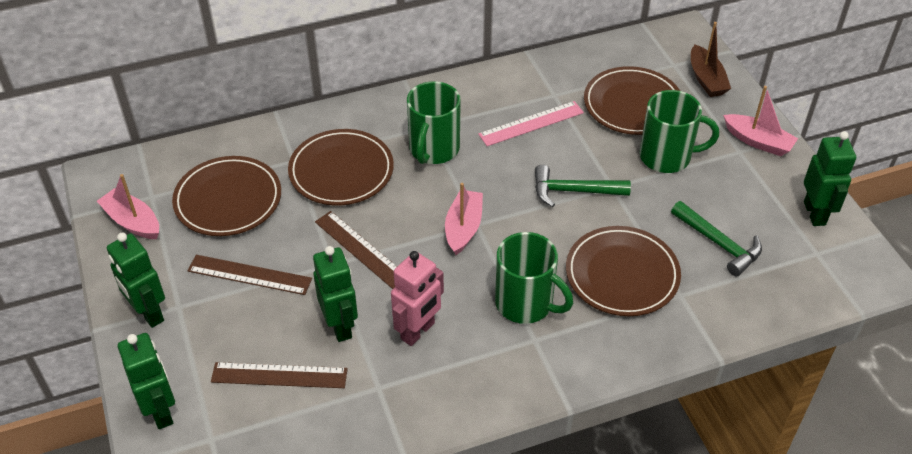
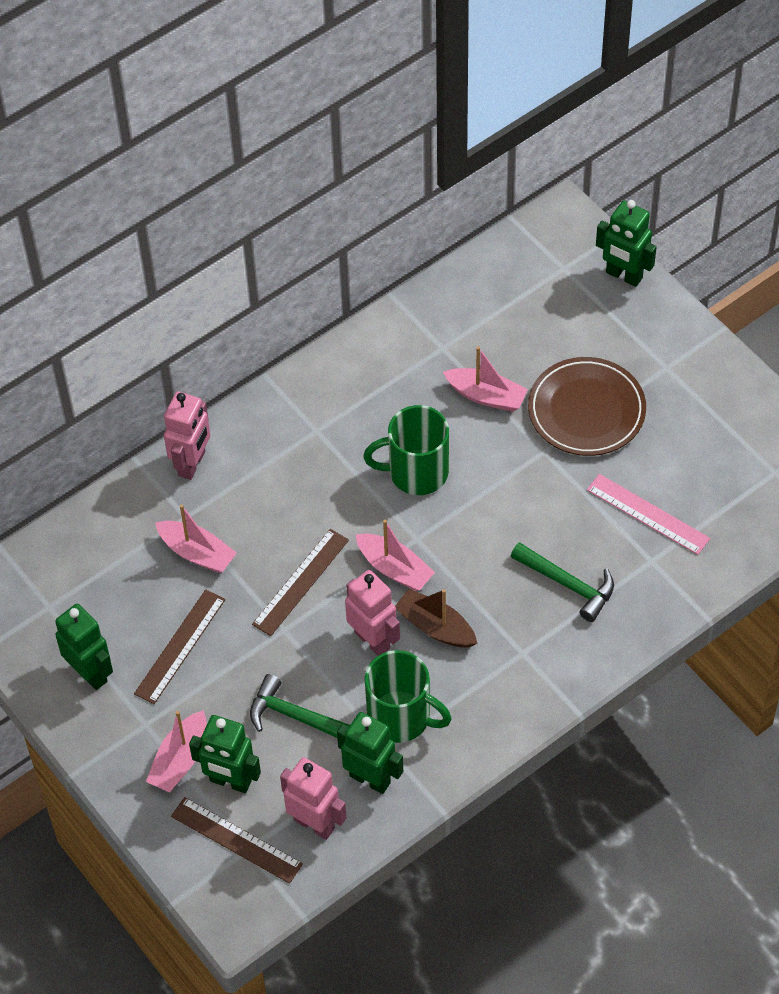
brown plate: [172,156,281,236] [288,129,394,205] [566,226,681,316] [584,66,680,135] = 4 -> [528,357,646,456] = 1
green mug: [407,81,461,164] [495,232,573,324] [639,90,719,173] = 3 -> [363,405,449,495] [365,650,452,743] = 2
pink boat: [97,174,159,239] [445,183,483,255] [723,86,798,156] = 3 -> [146,710,207,793] [155,504,237,573] [356,520,435,591] [443,346,528,412] = 4
pink robot: [391,251,444,346] = 1 -> [164,392,210,480] [280,757,347,840] [345,570,400,656] = 3

